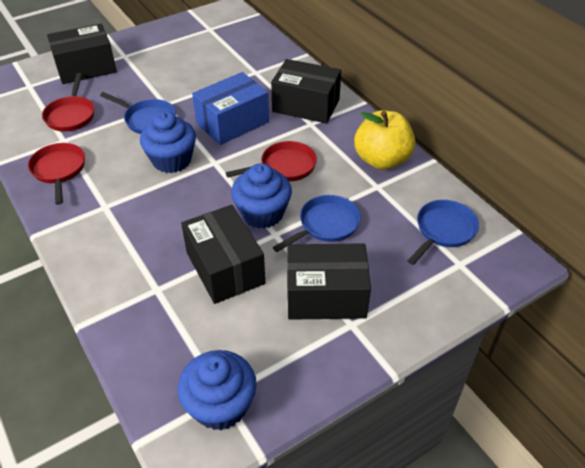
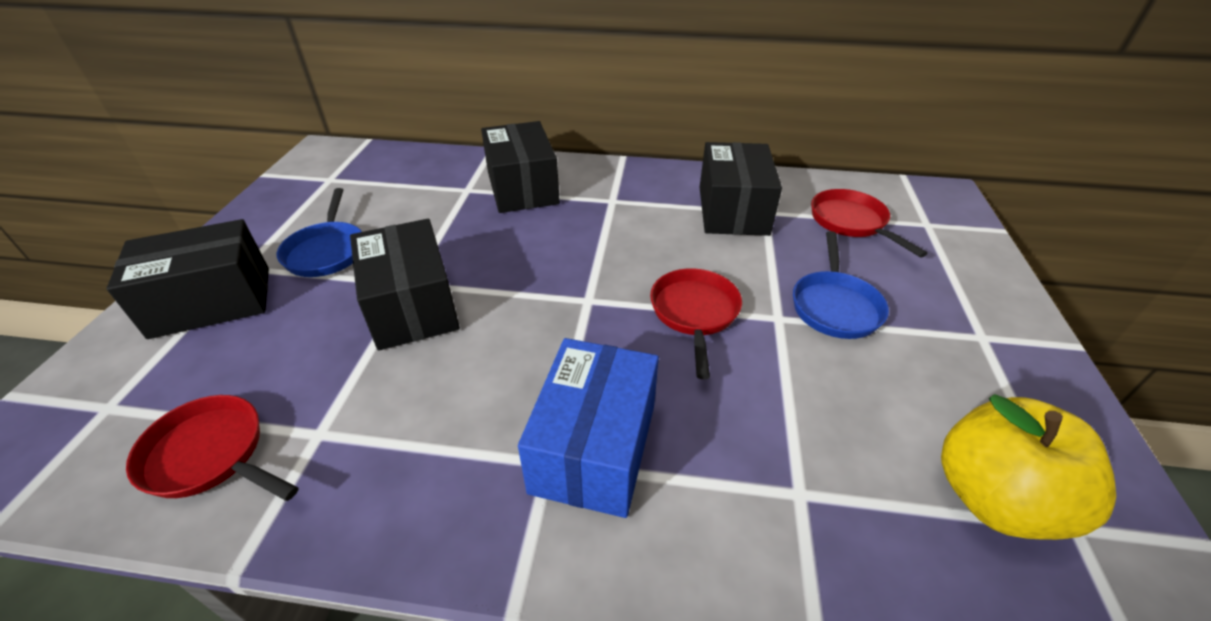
blue cupcake: [140,111,196,173] [178,350,257,430] [231,163,292,229] = 3 -> none = 0
blue pan: [100,92,176,134] [273,195,361,252] [407,200,479,265] = 3 -> [277,188,362,277] [793,231,889,339] = 2

